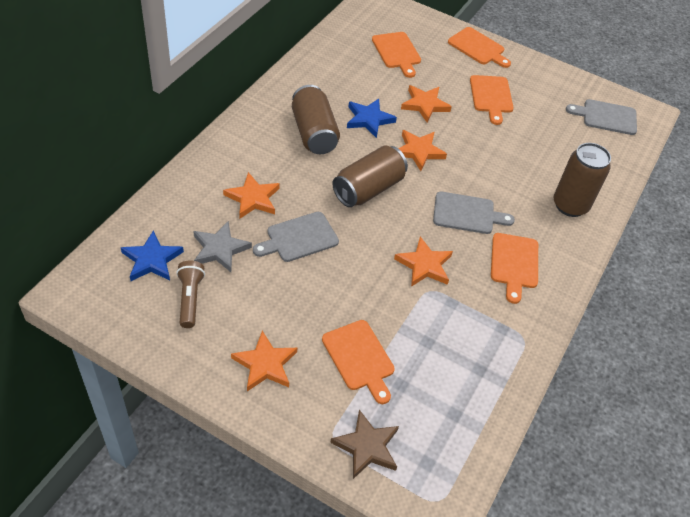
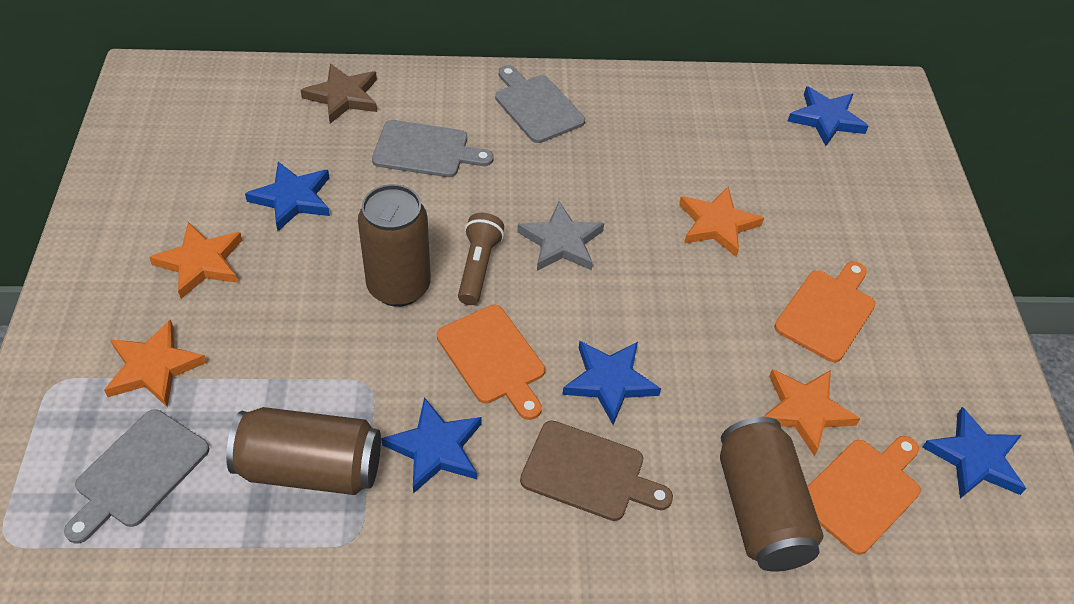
blue star: [121,230,184,281] [347,99,397,138] = 2 -> [245,162,330,231] [381,397,482,494] [562,341,661,425] [788,86,868,146] [922,407,1026,499] = 5
brown cutting board: none = 0 -> [520,421,673,521] = 1
orange cutting board: [322,320,395,404] [372,32,421,78] [448,27,511,68] [470,75,514,125] [491,233,538,304] = 5 -> [437,305,545,420] [774,261,876,362] [807,436,921,555] = 3
orange star: [223,172,280,218] [231,331,297,391] [394,237,453,287] [398,130,447,171] [401,85,452,122] = 5 -> [104,319,207,407] [149,222,242,299] [679,187,764,257] [763,369,860,456] = 4

